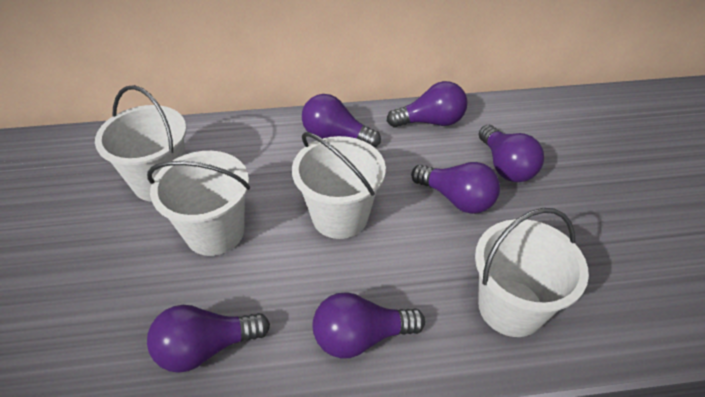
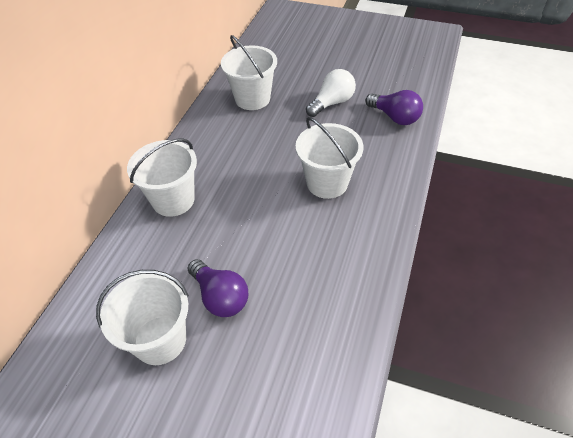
purple light bulb: [147,305,270,373] [302,94,381,147] [312,292,425,359] [387,81,467,128] [411,162,500,214] [479,125,544,182] = 6 -> [187,259,248,317] [365,90,423,125] = 2
white light bulb: none = 0 -> [306,69,356,117] = 1

